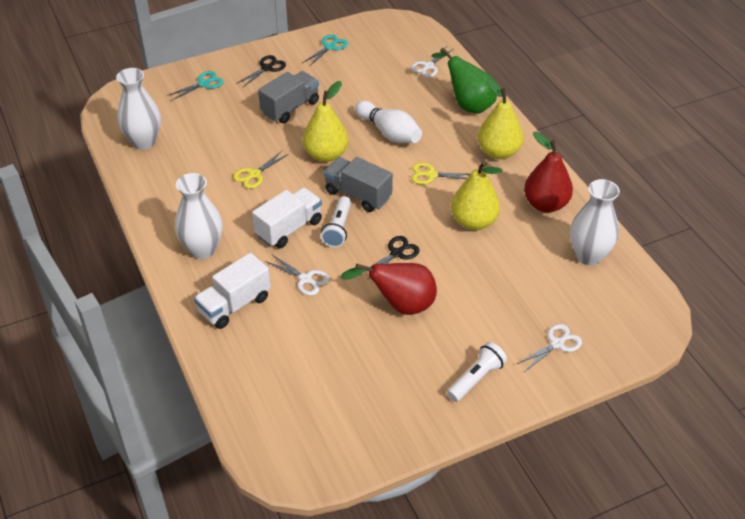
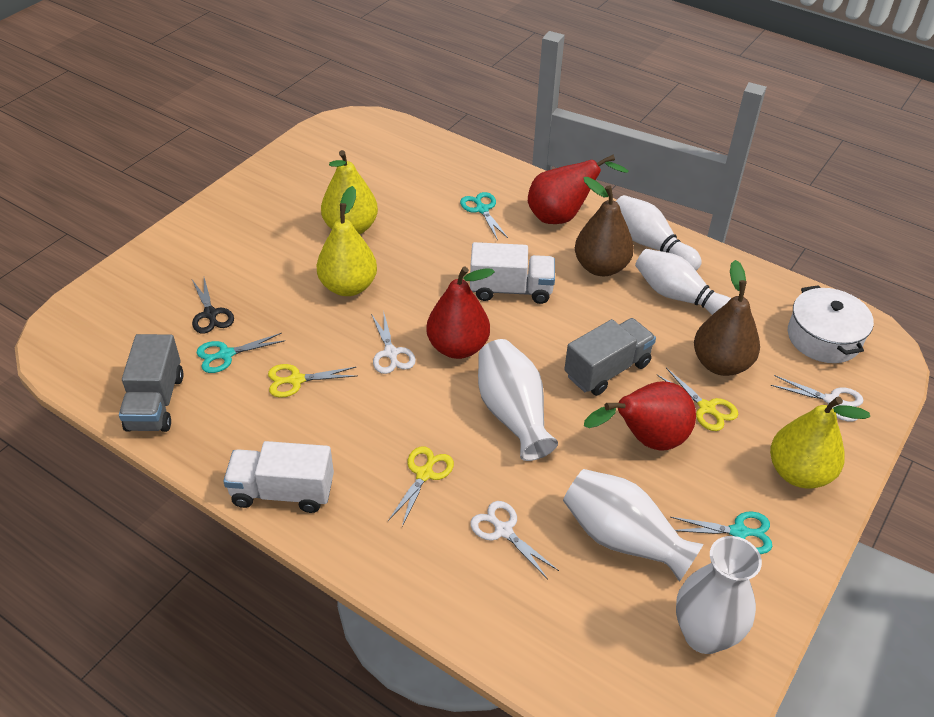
black scissors: [236,55,286,88] [364,236,420,280] = 2 -> [192,278,234,334] = 1
brown pear: none = 0 -> [575,177,634,276] [694,260,760,376] = 2
green pear: [431,48,497,114] = 1 -> none = 0
red pear: [340,263,437,315] [524,132,573,213] = 2 -> [426,267,495,359] [528,155,628,224] [584,381,696,451] = 3
turquoise scissors: [167,71,223,101] [303,35,348,67] = 2 -> [196,333,285,373] [460,192,508,240] [670,512,772,554] = 3
white bowling pin: [355,100,422,143] = 1 -> [616,195,702,271] [635,249,731,315] = 2
white flashlight: [321,196,351,248] [447,342,507,402] = 2 -> none = 0
white pot: none = 0 -> [788,285,874,363] = 1
yellow scissors: [233,151,289,189] [412,163,471,184] = 2 -> [268,364,357,398] [388,447,454,526] [657,368,738,431] = 3

